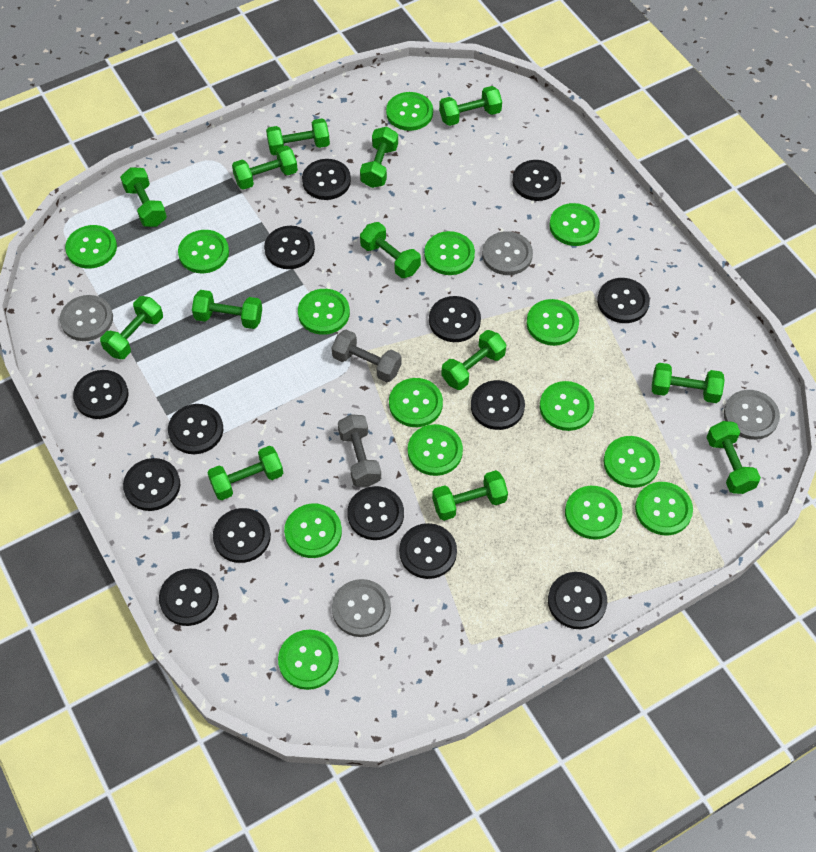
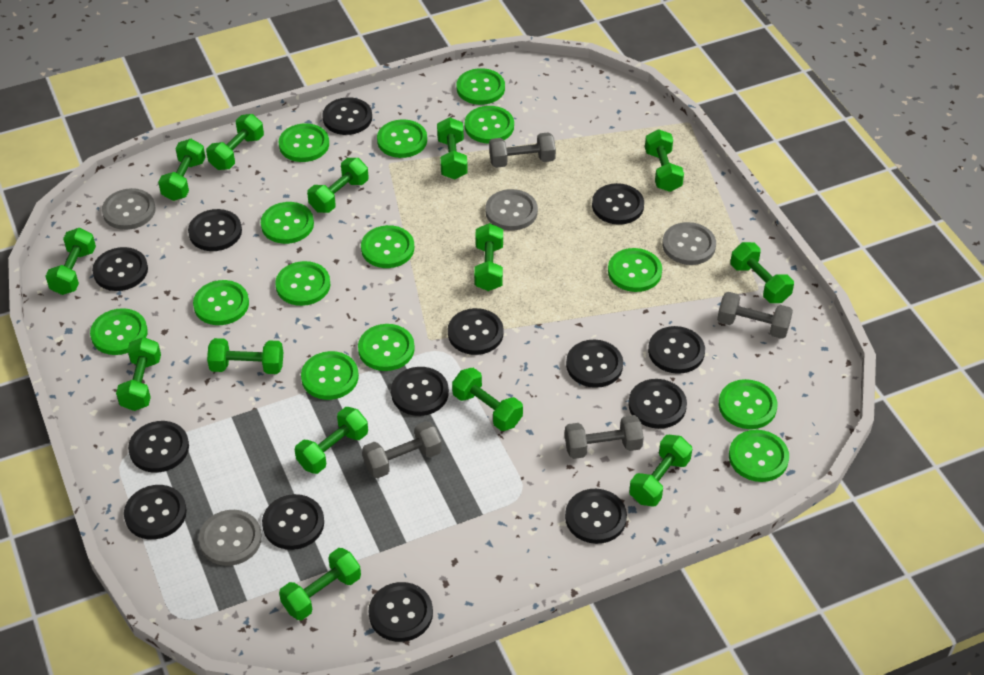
green button: [65,225,117,269] [178,230,229,273] [278,630,339,690] [284,504,342,558] [298,289,350,335] [386,92,433,131] [389,378,443,427] [408,424,463,476] [424,231,475,275] [526,299,579,346] [540,381,594,431] [549,203,600,246] [565,486,622,539] [604,436,660,488] [635,482,693,535] = 15 -> [90,308,148,355] [193,280,249,325] [261,202,314,244] [275,261,330,306] [279,123,329,162] [301,351,359,400] [358,324,415,371] [361,225,414,268] [377,119,427,158] [457,68,505,105] [465,106,514,143] [608,248,662,292] [718,379,777,429] [729,430,789,482] = 14
green dumbbell: [100,296,163,359] [120,167,167,227] [192,290,262,329] [207,446,283,500] [232,146,298,190] [266,119,330,155] [360,127,398,188] [360,222,421,278] [432,470,508,521] [439,86,502,126] [441,330,506,390] [652,363,725,403] [706,421,761,494] = 13 -> [45,228,96,295] [116,337,161,411] [158,139,206,201] [206,114,264,170] [207,338,283,374] [279,548,361,620] [295,407,368,474] [307,158,369,213] [437,117,468,179] [452,368,523,431] [474,223,503,291] [629,435,692,507] [645,129,684,192] [731,242,794,303] = 14
grey dumbbell: [332,329,402,382] [338,414,381,487] = 2 -> [362,421,442,479] [489,132,556,168] [565,415,644,459] [717,292,793,339] = 4

